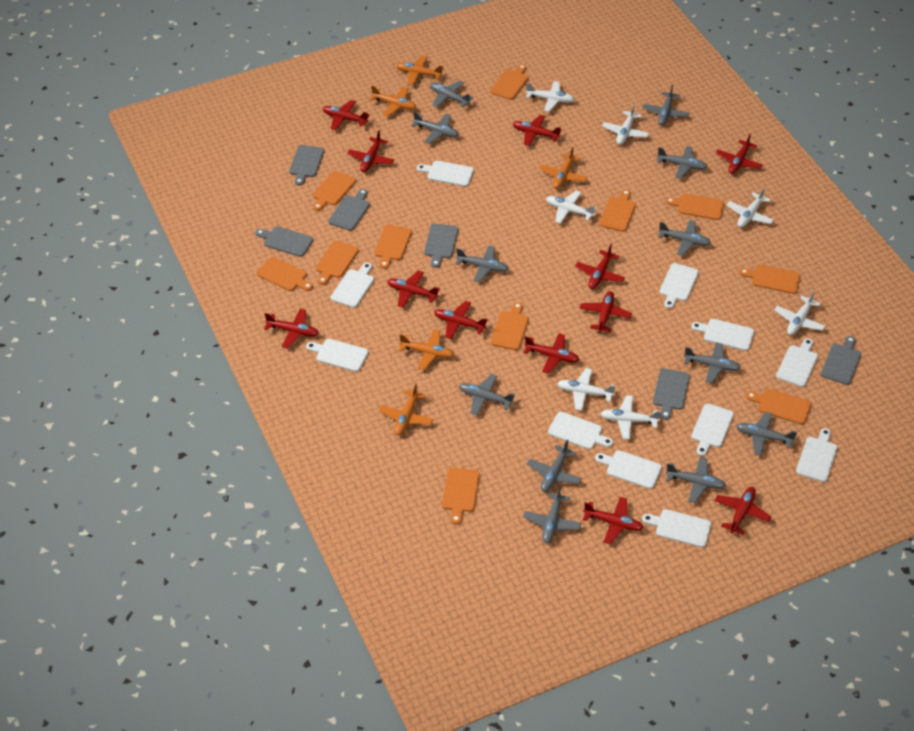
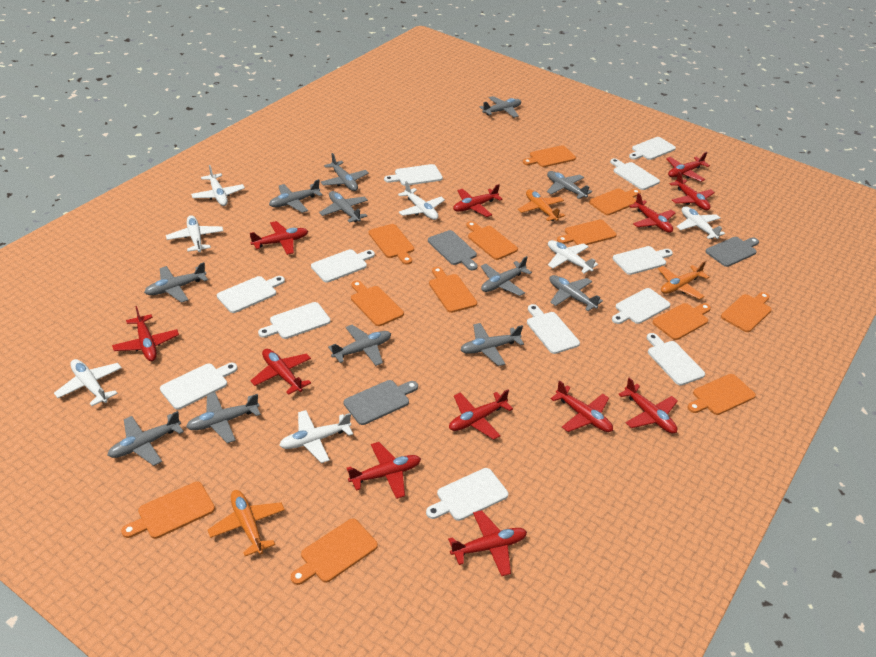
grey cutting board: [255,226,313,257] [289,145,324,185] [328,189,370,231] [424,224,458,268] [653,368,690,420] [821,336,861,385] = 6 -> [344,380,418,425] [428,230,478,270] [705,237,759,267] = 3
orange cutting board: [256,257,313,291] [313,171,356,211] [316,241,359,285] [374,225,412,269] [442,468,480,525] [490,64,529,100] [491,302,529,350] [599,189,636,232] [665,193,724,220] [739,264,800,294] [746,389,811,424] = 11 -> [121,482,215,539] [291,519,378,585] [351,281,404,326] [369,224,414,265] [429,267,477,313] [466,221,518,260] [523,145,576,167] [557,220,617,245] [589,188,641,215] [652,303,711,340] [687,374,756,415] [721,292,772,332] = 12
orange plane: [369,85,416,117] [379,383,433,435] [396,56,444,85] [399,329,454,370] [540,147,587,189] = 5 -> [208,490,285,556] [518,189,565,221] [658,261,709,299] = 3
white cutting board: [306,339,368,372] [331,263,374,308] [417,161,474,187] [548,412,613,449] [595,450,662,489] [642,509,711,547] [659,263,699,309] [691,319,754,351] [691,403,734,456] [776,338,818,387] [796,428,838,482] = 11 -> [160,363,237,410] [217,276,285,313] [258,302,330,339] [311,249,375,282] [384,164,443,186] [426,468,508,521] [527,304,580,354] [610,158,660,190] [612,288,670,324] [613,246,673,275] [629,137,676,160] [647,333,705,386] = 12

